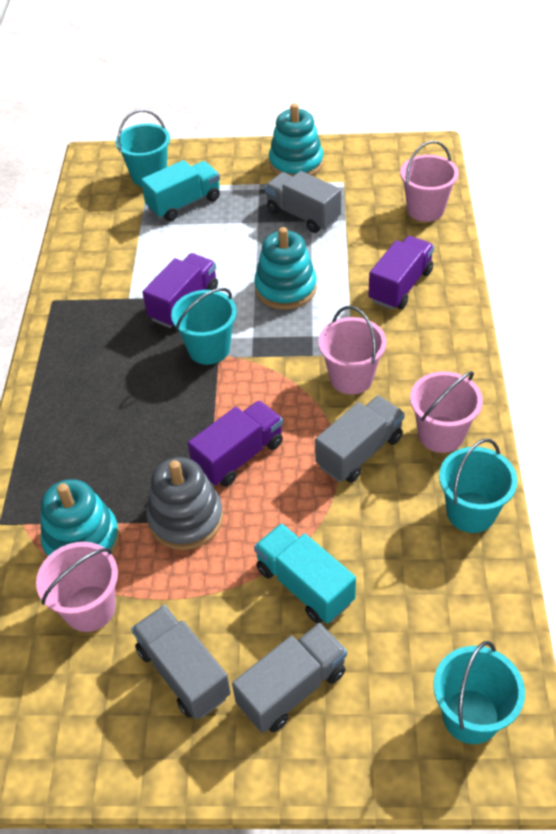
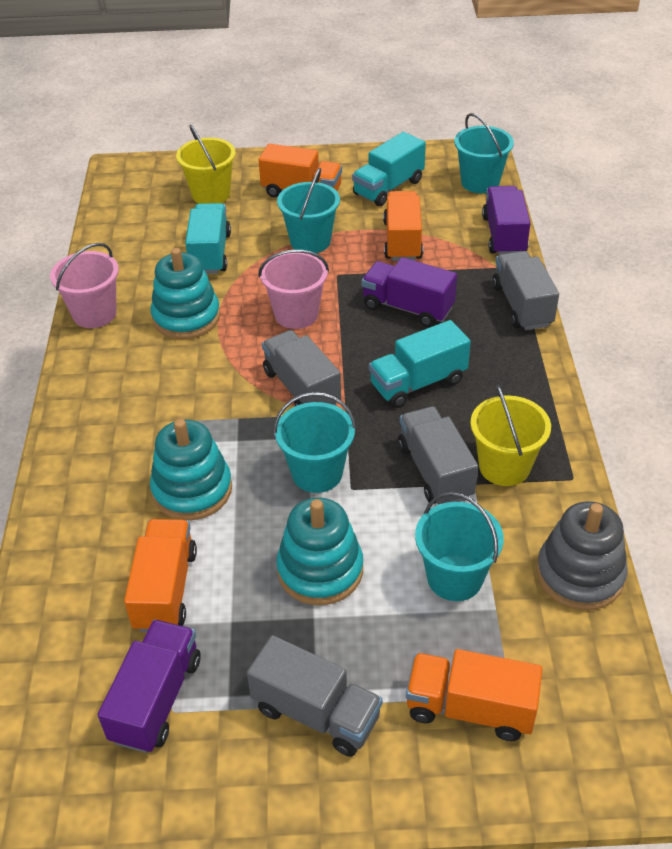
orange truck: none = 0 -> [124,519,197,632] [259,144,342,197] [383,191,423,261] [406,649,543,741] = 4
pink bucket: [36,542,118,632] [318,306,387,395] [400,141,459,222] [410,371,483,453] = 4 -> [50,243,119,328] [258,250,329,329] = 2
turquoise truck: [141,160,220,221] [254,523,356,624] = 2 -> [185,203,231,274] [352,132,426,206] [369,320,471,408] = 3
yellow bucket: none = 0 -> [176,125,236,204] [470,384,551,486] = 2

